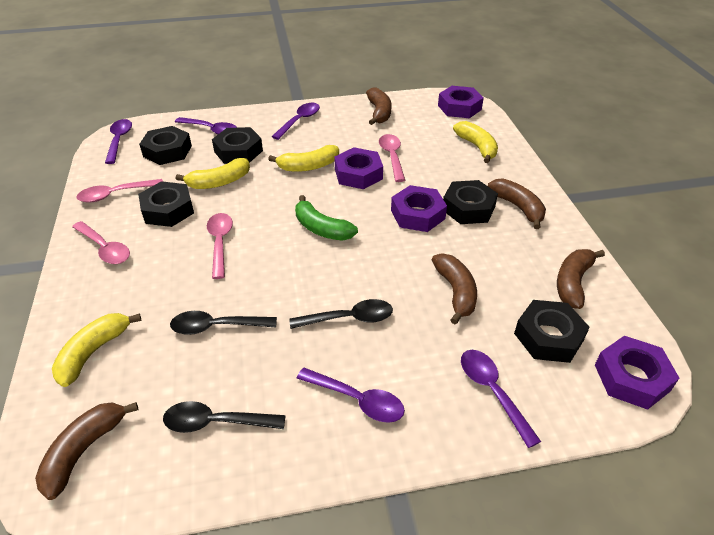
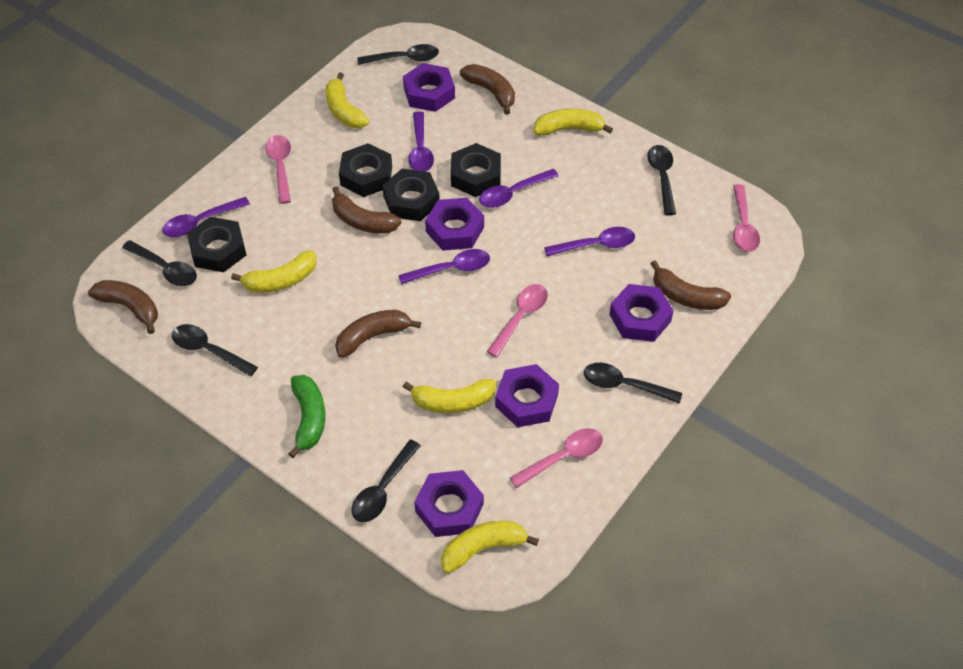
black nut: [138,181,194,227] [139,126,192,165] [212,127,263,164] [443,180,498,224] [514,300,590,363] = 5 -> [187,217,247,272] [339,143,392,197] [382,169,440,221] [451,143,501,197] = 4
black spoon: [163,401,286,433] [170,311,277,335] [289,299,393,329] = 3 -> [122,240,197,286] [172,324,258,377] [352,439,421,522] [357,44,439,65] [584,363,682,404] [648,145,676,215] = 6
purple nut: [334,147,383,189] [391,185,447,232] [438,86,484,118] [595,336,679,410] = 4 -> [403,63,455,112] [414,470,484,537] [425,198,484,250] [495,364,559,427] [609,284,674,342] = 5
yellow banana: [52,313,141,387] [176,158,250,189] [268,145,339,172] [453,121,498,163] = 4 -> [231,250,317,293] [325,72,369,128] [403,379,496,413] [441,521,539,574] [534,109,613,136] = 5

